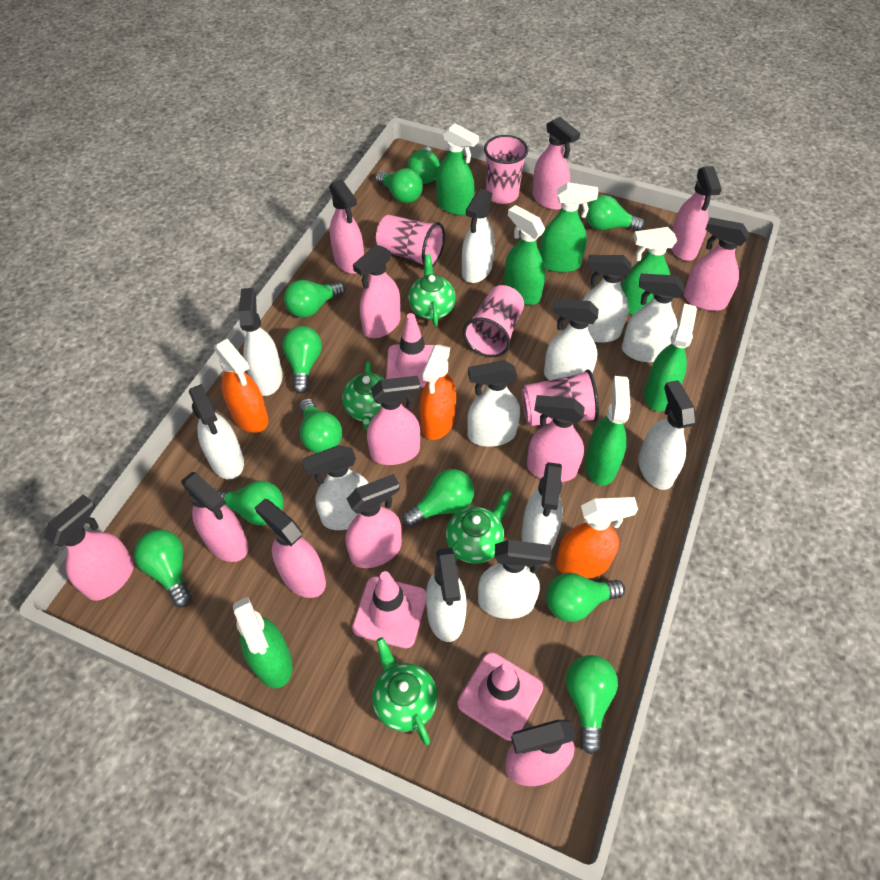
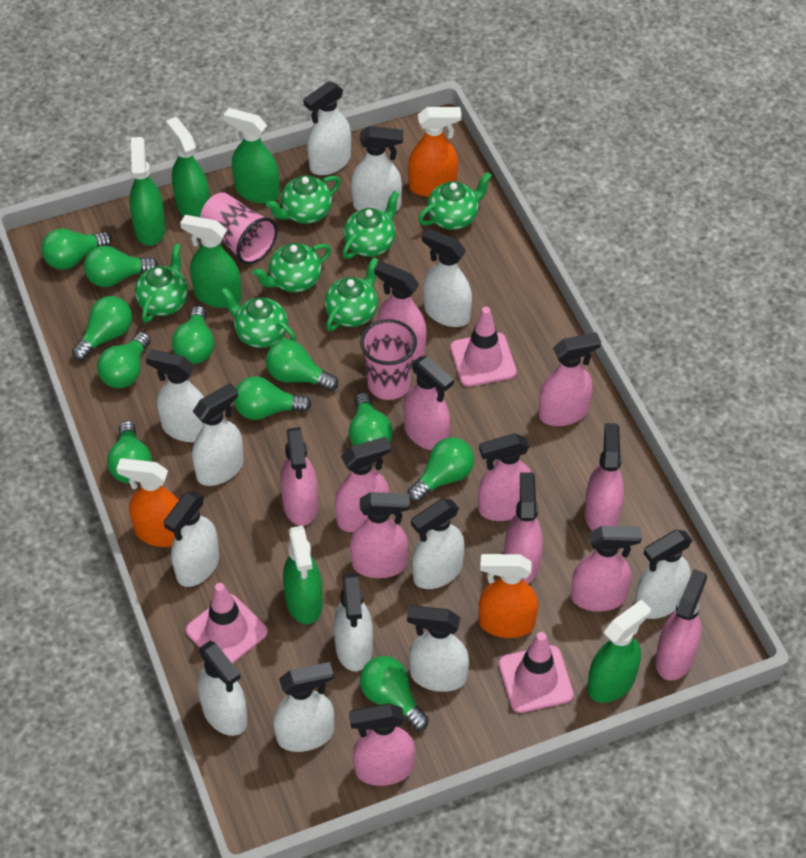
green spray bottle: [233,597,293,688] [436,123,479,215] [504,205,545,305] [540,182,598,273] [585,376,630,486] [622,227,677,315] [644,303,697,411] = 7 -> [129,137,166,246] [166,117,210,217] [180,215,242,308] [224,108,280,203] [283,526,323,624] [587,599,651,703] = 6
green teapot: [342,361,385,430] [372,637,438,745] [408,254,456,326] [446,490,512,564] = 4 -> [135,244,188,323] [220,287,296,348] [253,243,331,292] [266,175,341,224] [324,257,378,331] [342,191,399,259] [418,172,492,230] = 7
pink cup: [376,215,445,266] [463,285,524,357] [484,135,528,204] [522,369,599,426] = 4 -> [200,192,277,264] [360,319,417,400] = 2

